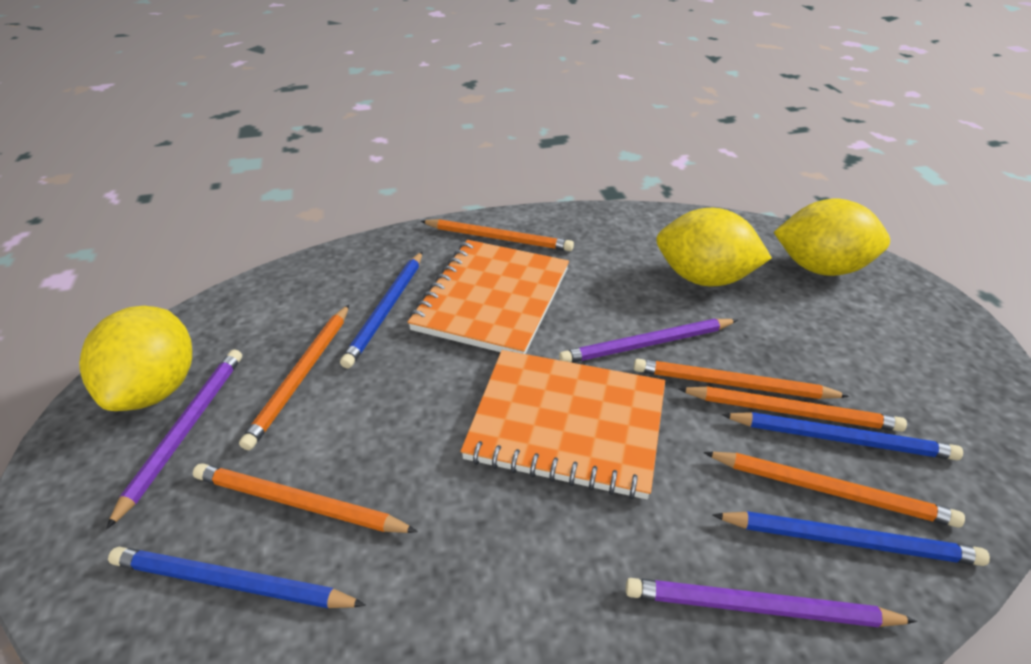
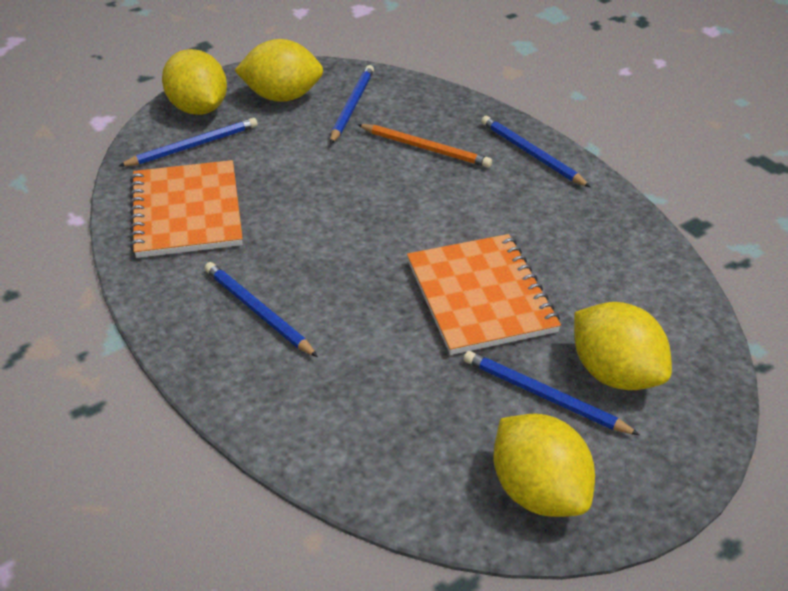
blue pencil: [108,547,366,609] [340,251,423,368] [713,511,990,566] [721,412,963,460] = 4 -> [119,118,258,166] [205,262,318,357] [330,65,374,144] [464,351,640,435] [481,116,591,187] = 5
orange pencil: [193,463,418,533] [239,305,349,450] [421,219,574,251] [634,359,850,399] [678,386,907,432] [703,452,965,528] = 6 -> [357,124,492,168] = 1
purple pencil: [106,349,242,530] [559,319,738,363] [626,578,917,628] = 3 -> none = 0
yellow lemon: [79,306,192,411] [656,208,772,286] [774,199,890,276] = 3 -> [162,49,227,115] [234,39,323,102] [493,413,595,517] [574,302,672,390] = 4

